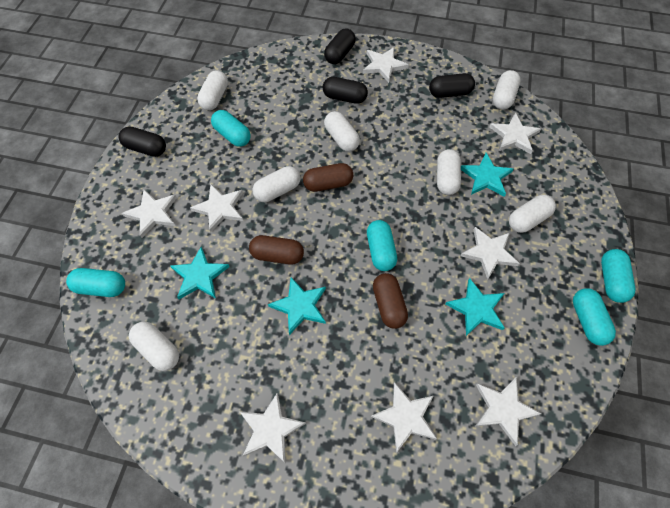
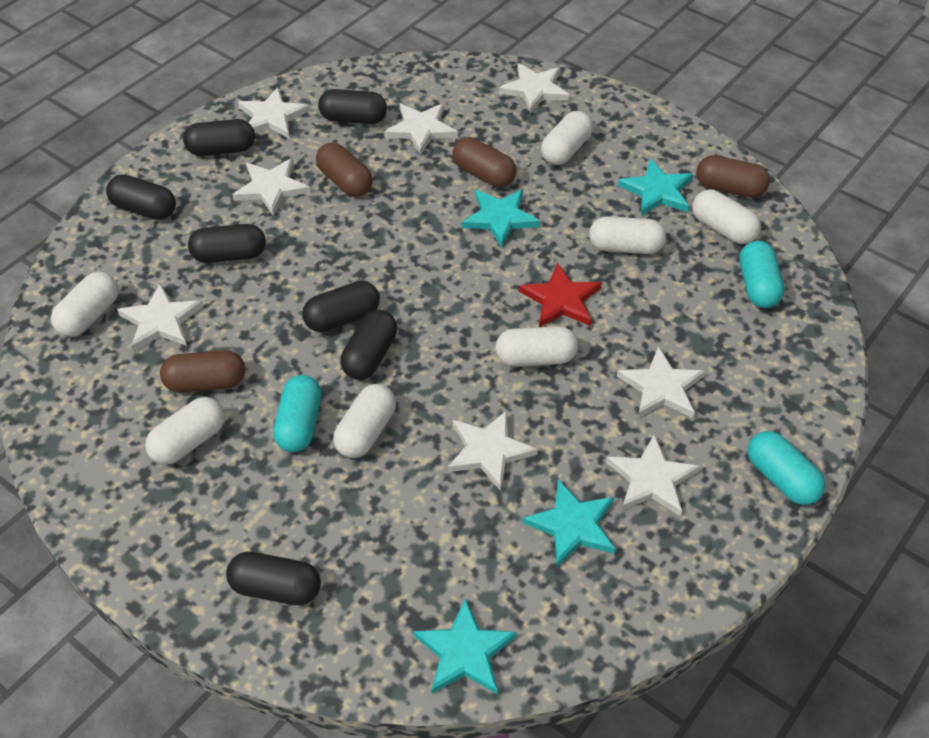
black capsule: [119,127,166,157] [323,77,368,104] [324,28,356,64] [429,73,475,98] = 4 -> [106,175,176,220] [183,119,255,156] [188,224,266,263] [226,552,321,605] [302,281,380,332] [318,89,387,124] [341,310,397,380] = 7
brown capsule: [249,235,304,264] [303,163,353,192] [373,273,408,329] = 3 -> [160,350,245,393] [316,143,373,197] [453,137,517,187] [696,155,770,198] = 4
red star: none = 0 -> [519,262,602,327] = 1
turquoise capsule: [66,268,125,297] [211,110,251,147] [367,220,397,271] [573,288,616,346] [601,249,635,303] = 5 -> [273,375,322,452] [739,241,784,308] [748,431,825,505] = 3

